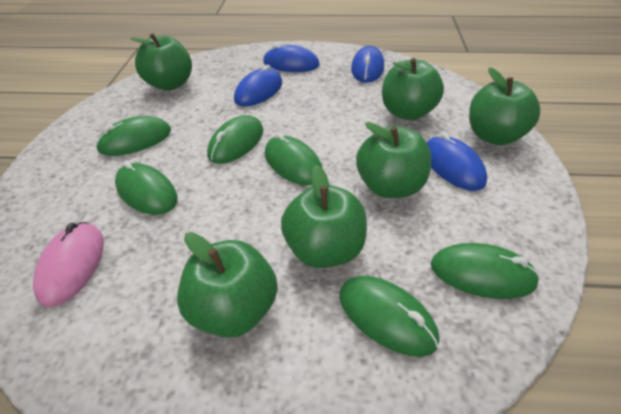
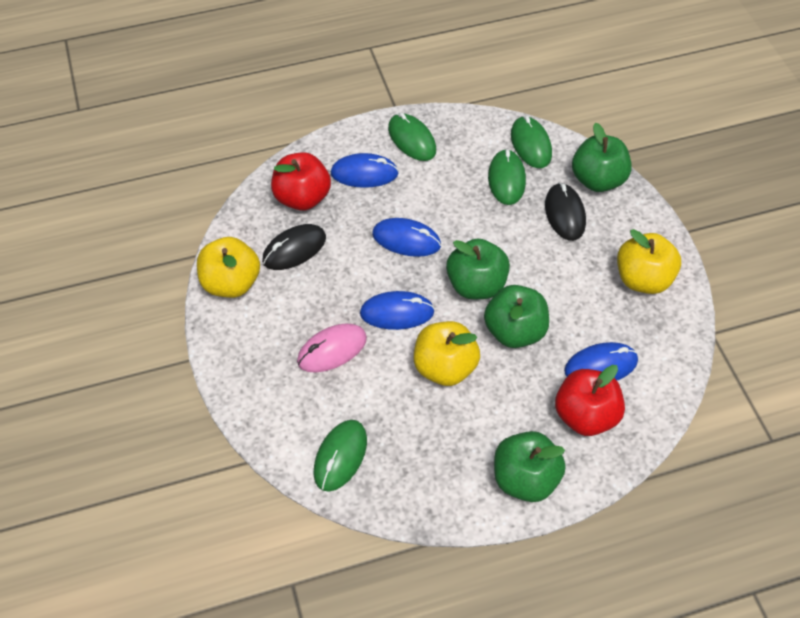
black mouse: none = 0 -> [262,224,326,270] [545,183,586,241] = 2
green apple: [130,33,192,90] [177,232,278,338] [281,165,367,268] [356,122,431,198] [382,58,444,120] [469,67,540,145] = 6 -> [446,238,510,299] [484,285,549,348] [494,431,566,502] [572,123,632,192] = 4
green mouse: [96,116,171,156] [115,161,177,215] [207,115,263,164] [265,133,323,186] [340,276,439,357] [431,243,540,299] = 6 -> [314,420,367,492] [388,113,436,161] [488,149,526,205] [511,116,552,168] = 4
red apple: none = 0 -> [271,152,331,211] [555,365,625,436] = 2
yellow apple: none = 0 -> [197,237,260,298] [414,321,480,386] [617,229,681,294] = 3

